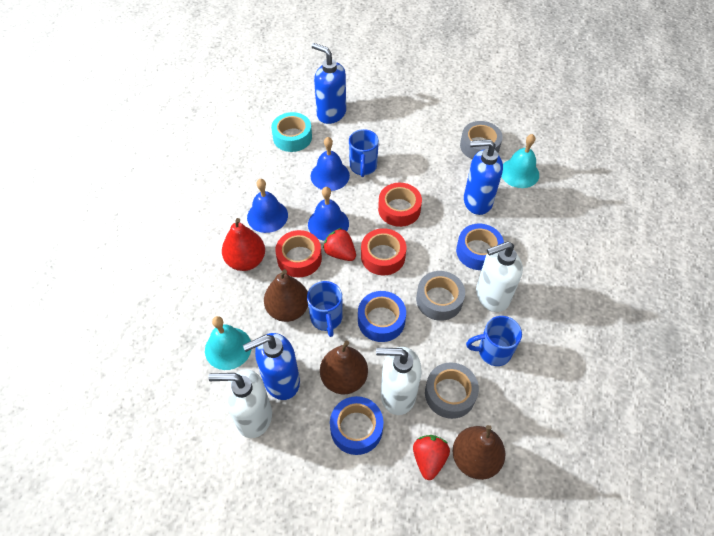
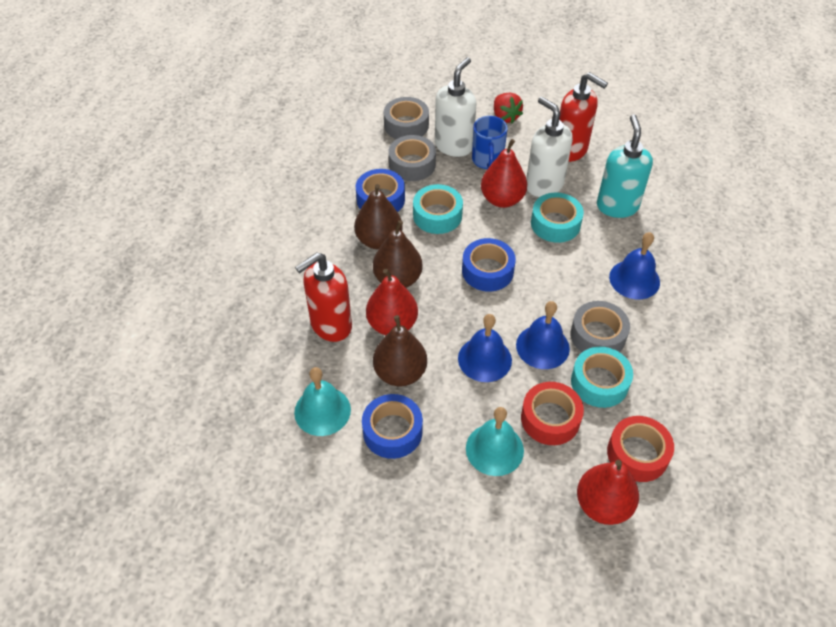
blue mug: [307,281,342,337] [349,129,379,177] [466,316,522,366] = 3 -> [472,116,508,169] = 1
blue soap dispenser: [243,333,300,400] [312,43,346,124] [464,139,503,215] = 3 -> none = 0
red pear: [222,218,265,271] = 1 -> [366,268,418,335] [481,139,527,208] [577,460,639,525] = 3
red soap dispenser: none = 0 -> [295,252,352,342] [559,72,608,162] = 2
red strawberry: [323,228,356,261] [413,435,450,480] = 2 -> [494,93,523,123] = 1
red tape: [275,230,322,277] [361,228,406,275] [378,183,422,227] = 3 -> [521,382,584,445] [607,416,674,482] = 2
turquoise soap dispenser: none = 0 -> [597,114,653,218] = 1
turquoise tape: [271,112,312,152] = 1 -> [413,184,463,234] [531,193,584,243] [571,347,633,408] = 3
white soap dispenser: [209,369,272,438] [376,347,422,415] [476,241,523,312] = 3 -> [435,57,477,157] [526,97,573,197] = 2

